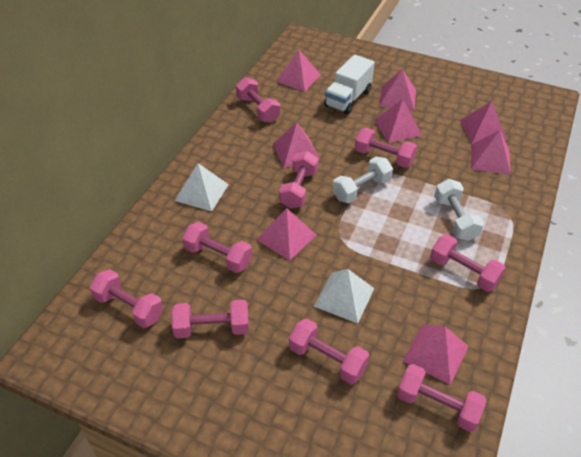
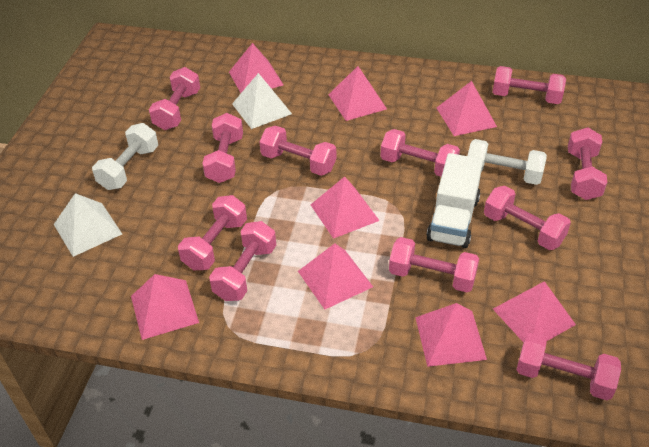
pink dumbbell: [89,269,163,328] [172,300,249,338] [182,222,252,273] [236,77,280,123] [279,151,318,209] [289,319,369,384] [355,128,417,168] [397,364,487,432] [430,234,506,292] = 9 -> [149,67,200,130] [178,195,247,270] [202,113,243,183] [209,221,276,301] [260,126,336,176] [380,129,460,177] [389,237,479,292] [484,186,571,250] [493,66,566,104] [517,333,621,400] [568,127,607,200] = 11

